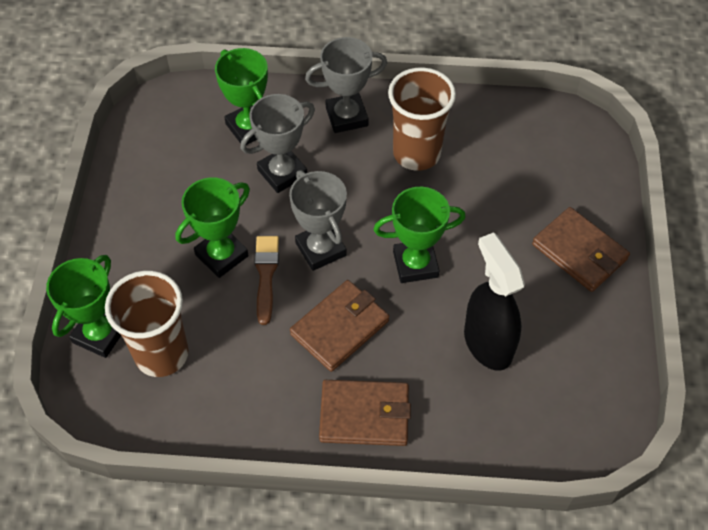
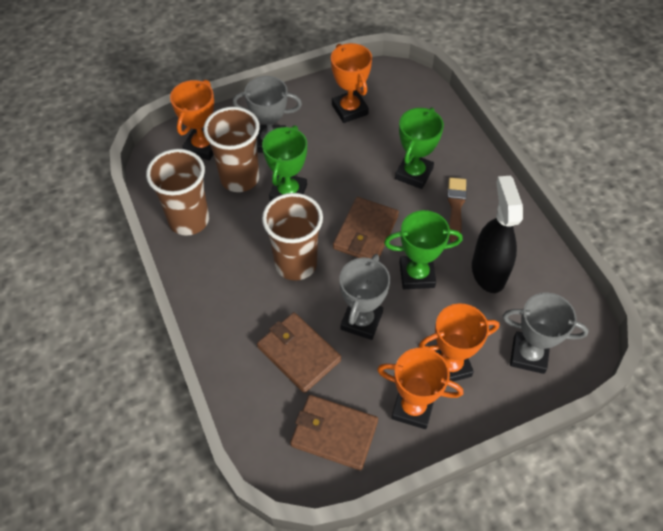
brown cup: [105,271,189,377] [388,67,456,171] = 2 -> [146,149,209,236] [203,107,260,192] [262,193,323,281] = 3
green trophy: [46,255,121,358] [176,177,250,278] [215,48,268,145] [373,187,466,283] = 4 -> [262,125,307,201] [384,210,463,289] [395,107,444,189] = 3
orange trophy: none = 0 -> [170,80,214,160] [331,43,372,123] [377,348,463,429] [419,303,500,382] = 4

